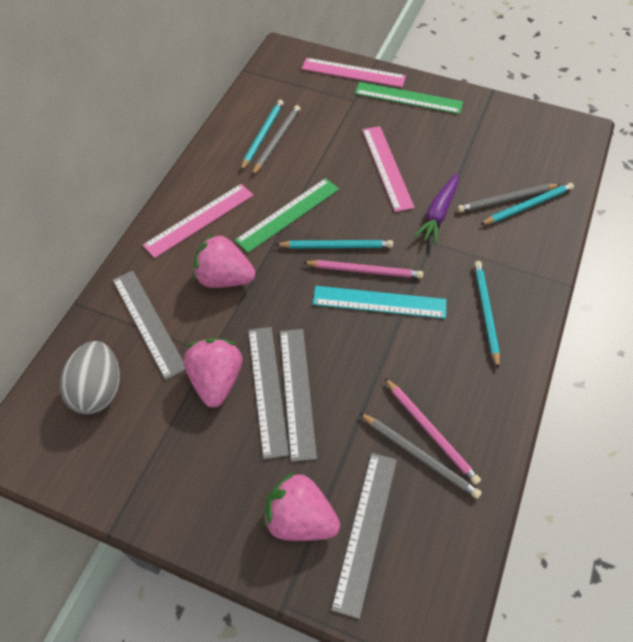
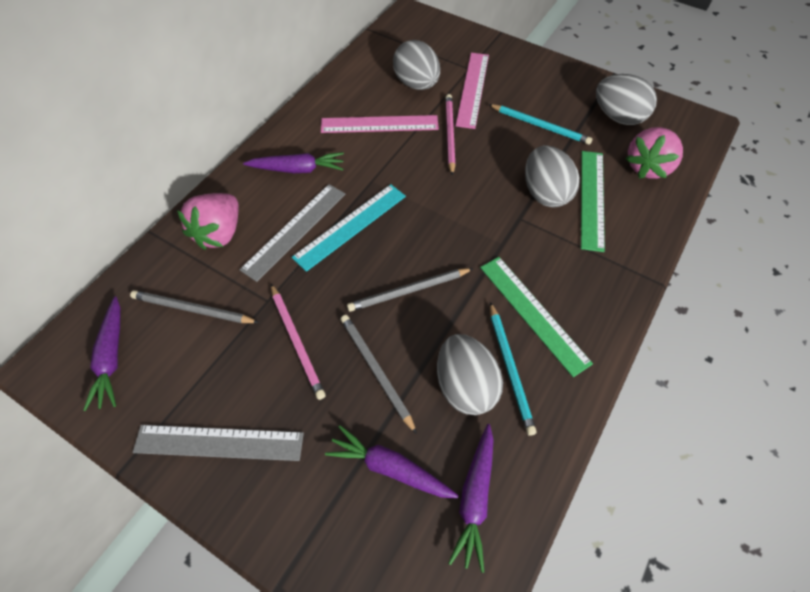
grey egg: [60,341,120,414] = 1 -> [393,40,440,90] [437,334,503,415] [525,145,580,207] [596,74,657,125] = 4
grey ruler: [113,271,185,380] [248,327,289,459] [280,329,317,462] [331,453,397,619] = 4 -> [133,425,304,461] [239,184,346,282] = 2
pink ruler: [143,184,254,258] [302,58,406,87] [362,126,415,212] = 3 -> [321,115,439,133] [455,53,489,129] = 2
pink strawberry: [184,338,242,408] [193,233,256,288] [263,472,340,541] = 3 -> [177,193,239,250] [625,127,683,179] = 2
purple carrot: [413,173,458,245] = 1 -> [83,297,121,411] [243,152,344,173] [325,425,459,498] [448,424,494,573] = 4
turquoise pencil: [241,100,284,171] [275,240,393,248] [474,261,500,369] [480,183,574,225] = 4 -> [488,104,592,145] [490,302,537,436] = 2

